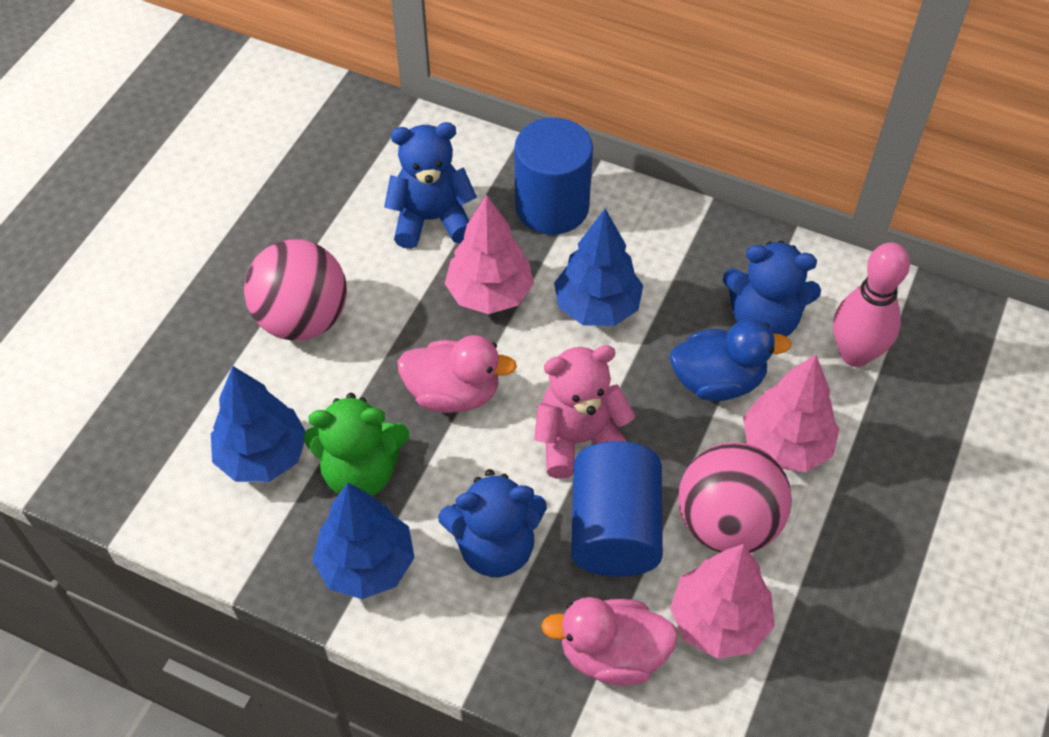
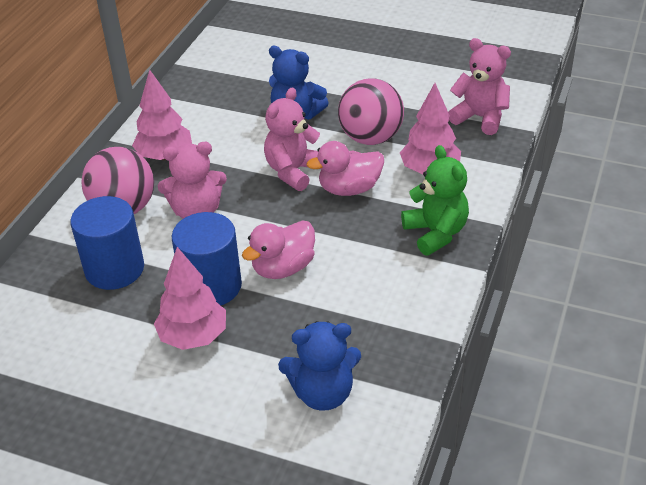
blue duck: [670,319,791,401] = 1 -> none = 0
blue teddy bear: [384,122,477,249] [438,469,547,577] [723,241,821,337] = 3 -> [269,46,329,120] [278,321,361,411] = 2
blue tree: [211,366,306,482] [312,483,415,599] [554,209,643,326] = 3 -> none = 0
pink bowling pin: [833,242,910,367] = 1 -> none = 0
pink teddy bear: [534,345,635,479] = 1 -> [158,142,227,219] [264,87,322,191] [448,38,511,135] = 3

